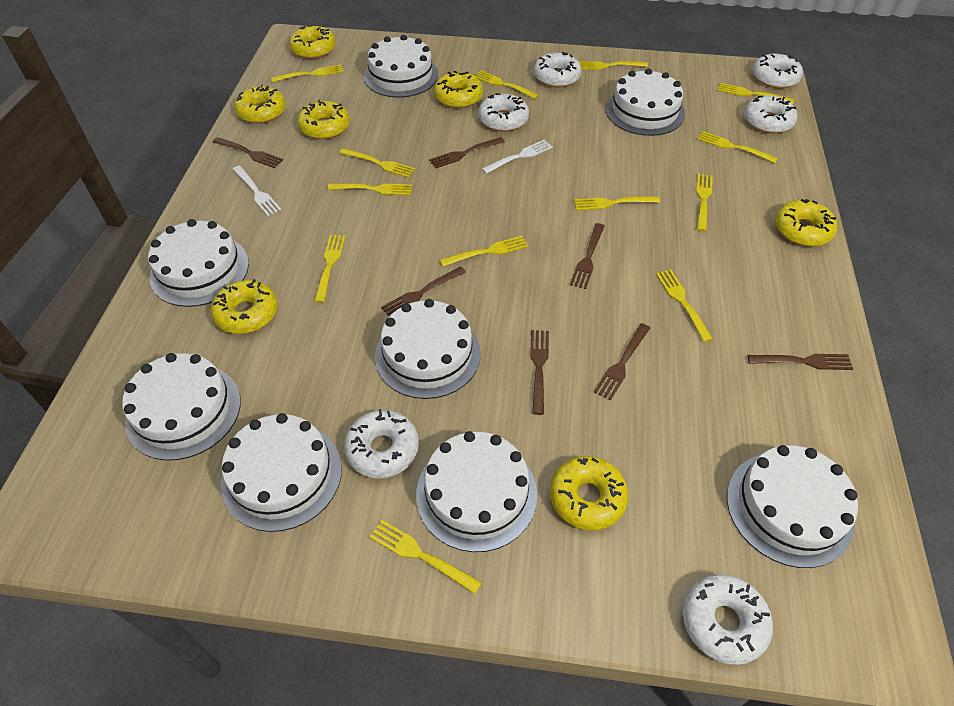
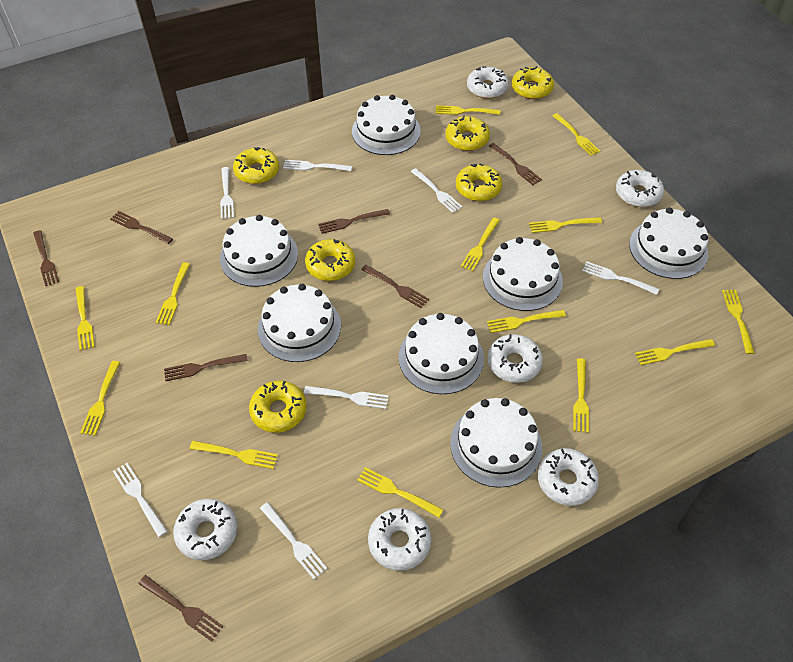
white cake: [122,353,241,461] [148,219,249,307] [221,413,342,532] [364,35,438,98] [375,299,481,399] [416,431,537,552] [606,68,685,136] [727,445,858,568] = 8 -> [220,215,298,287] [258,284,341,362] [352,95,421,155] [399,313,484,394] [450,398,542,488] [483,237,563,311] [629,207,708,279] = 7
white fork: [232,166,281,216] [482,139,553,174] = 2 -> [113,463,167,537] [220,167,234,219] [260,502,327,579] [283,160,352,171] [304,386,389,409] [411,168,463,213] [582,261,659,295] = 7
yellow donut: [211,279,278,334] [234,85,286,123] [289,25,336,59] [297,100,350,139] [434,71,483,108] [550,456,629,530] [775,199,837,246] = 7 -> [233,147,279,184] [249,381,307,433] [305,239,355,281] [445,115,490,151] [456,164,502,201] [512,66,554,99] = 6

